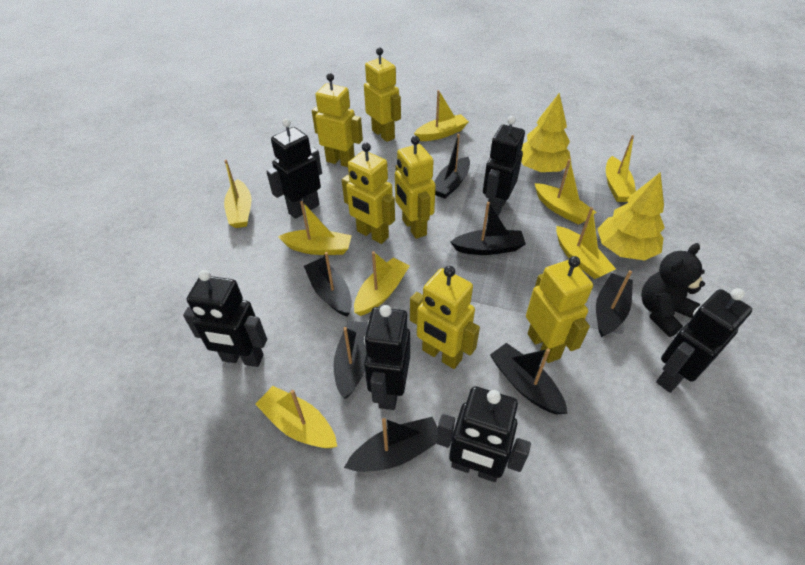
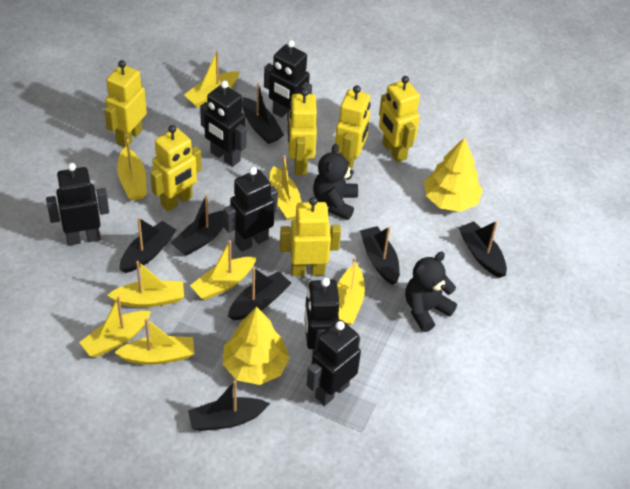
black teddy bear: [641,243,705,337] = 1 -> [313,143,358,220] [405,252,457,332] = 2

